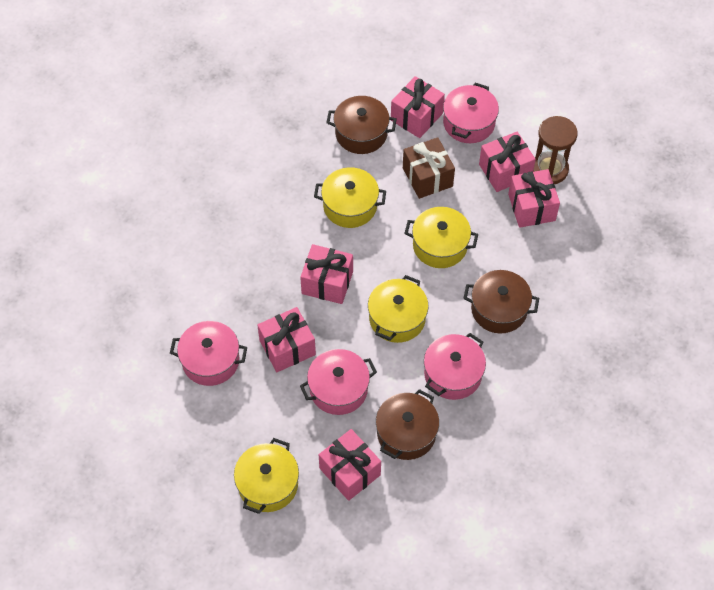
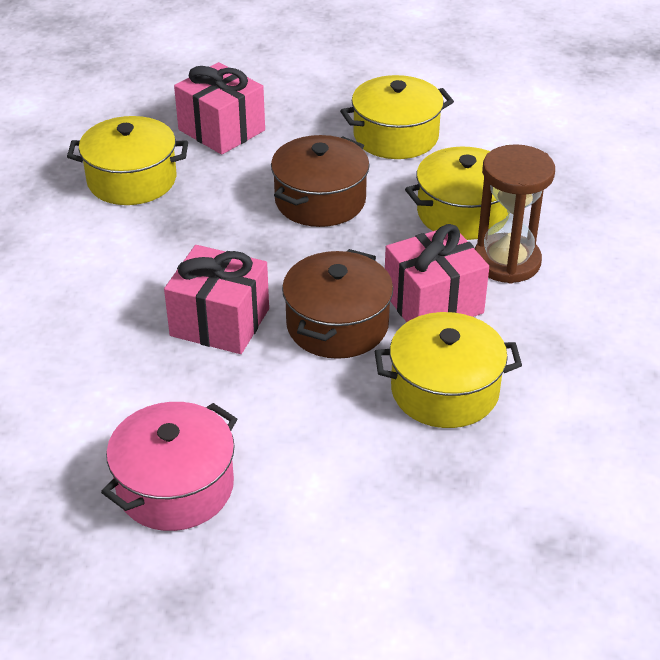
brown gift: [403,137,455,199] = 1 -> none = 0
brown pot: [326,96,397,154] [376,389,439,460] [463,270,539,334] = 3 -> [271,135,369,227] [282,249,393,359] = 2
pink gift: [257,307,316,372] [300,244,353,304] [319,429,381,501] [391,76,445,138] [479,132,536,192] [508,169,560,228] = 6 -> [164,245,269,354] [174,62,265,155] [385,224,489,322] = 3
pink pot: [170,321,247,386] [300,349,377,415] [424,333,486,400] [443,83,499,143] = 4 -> [101,402,237,531] = 1

